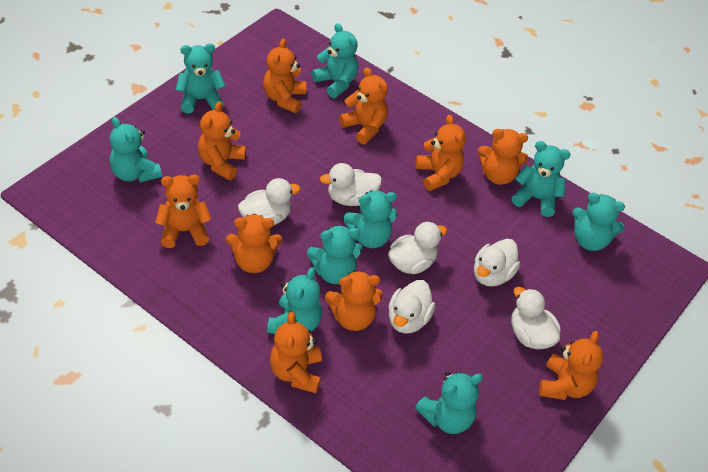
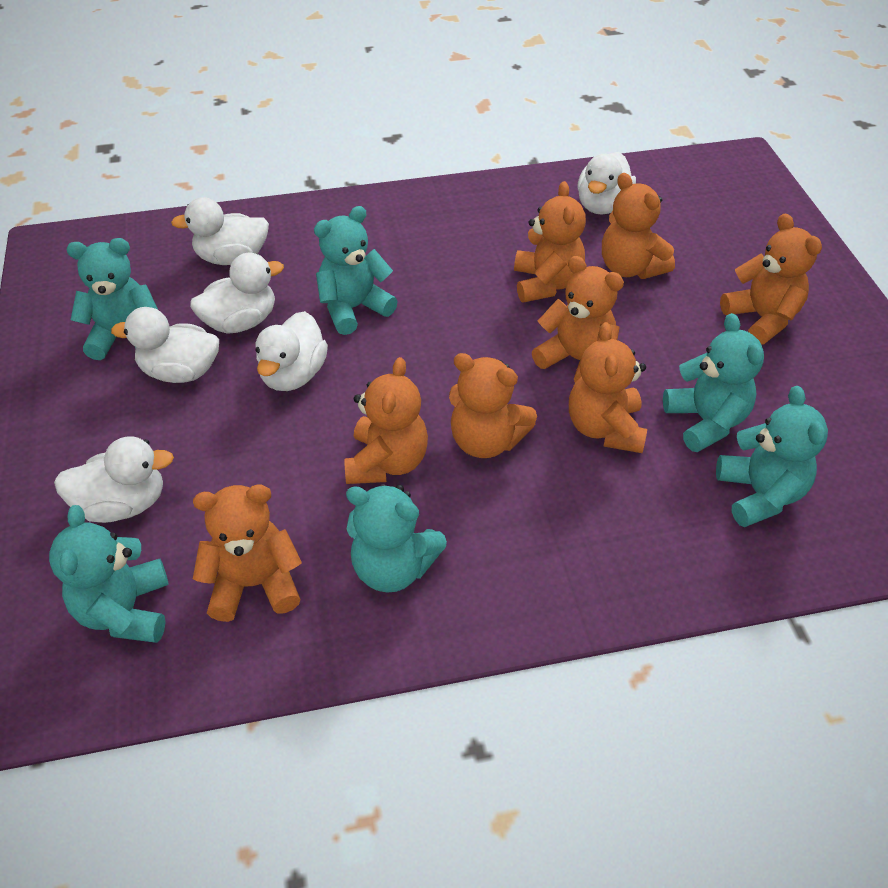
orange teddy bear: [155,175,212,248] [198,101,246,180] [226,214,282,273] [263,38,306,113] [270,312,322,393] [325,270,383,331] [339,67,388,144] [416,115,466,191] [478,129,529,185] [539,331,604,400] = 10 -> [193,485,302,622] [344,357,428,484] [449,353,537,458] [514,181,586,303] [532,256,624,383] [569,322,647,453] [602,173,675,279] [720,214,822,345] = 8
turquoise teddy bear: [109,117,162,183] [176,43,226,114] [267,267,322,334] [307,225,363,284] [312,23,358,98] [344,190,397,248] [415,372,483,434] [512,141,571,217] [572,193,625,251] = 9 -> [49,505,169,643] [67,238,158,360] [314,206,398,335] [346,484,447,593] [663,313,764,452] [716,386,828,527] = 6

